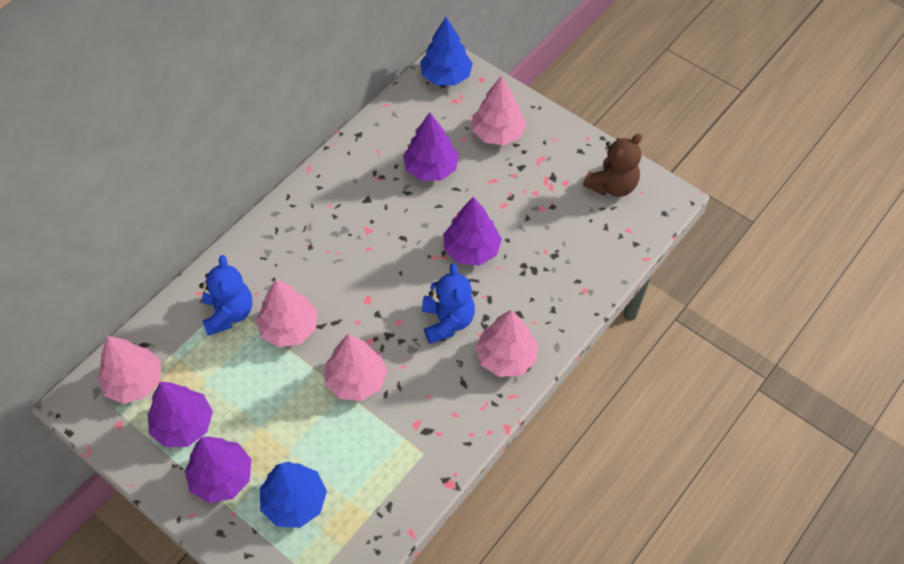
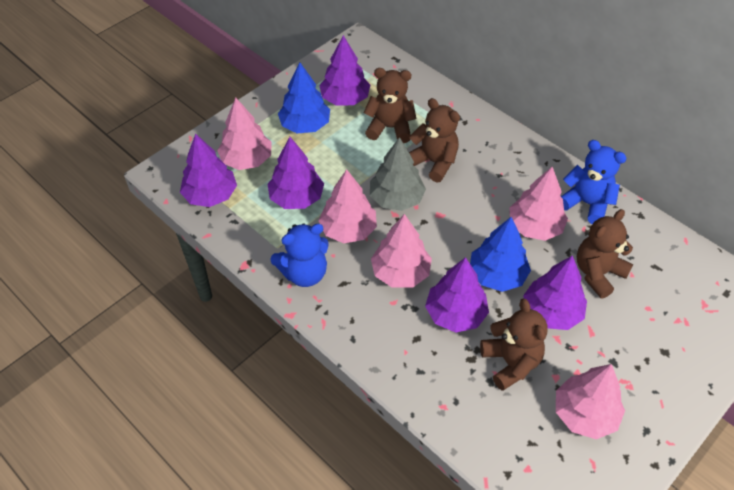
brown teddy bear: [583,133,642,197] = 1 -> [364,68,416,143] [409,98,460,182] [480,299,547,391] [577,209,633,299] = 4
grey tree: none = 0 -> [370,137,426,211] = 1
purple tree: [148,382,213,447] [185,437,252,503] [403,112,459,181] [443,197,502,265] = 4 -> [180,134,237,207] [268,137,324,209] [319,35,370,105] [425,257,489,333] [523,255,587,330] = 5

